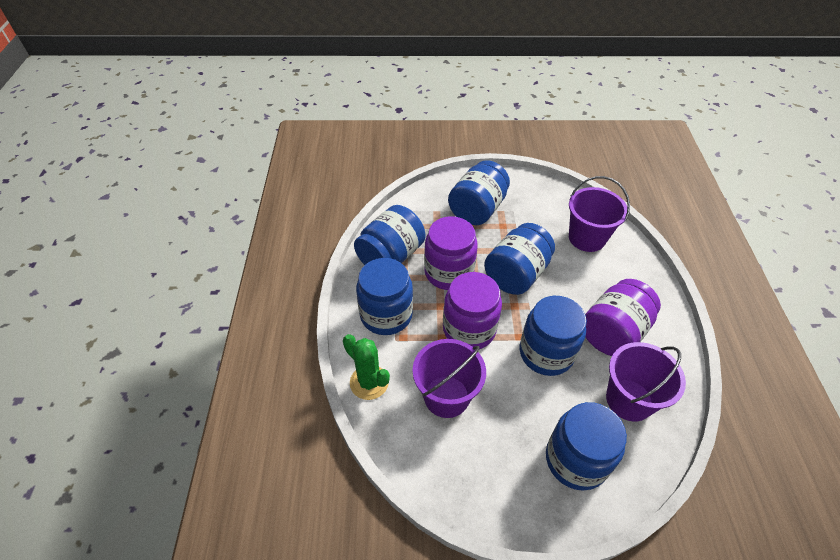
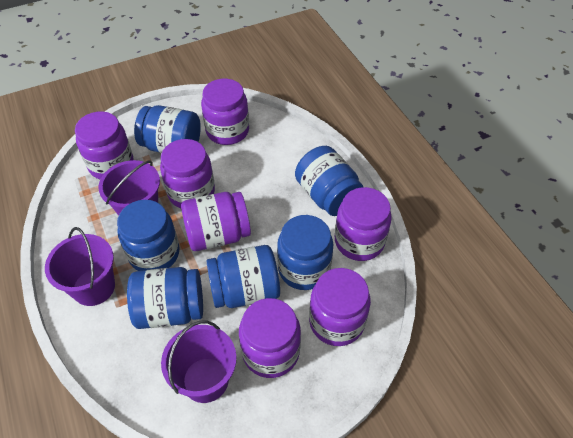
green cactus: [343,334,390,400] = 1 -> none = 0
purple jar: [424,216,478,290] [443,272,502,349] [585,279,661,356] = 3 -> [75,111,133,179] [160,139,215,208] [181,192,251,251] [201,79,249,145] [239,298,301,378] [309,268,371,346] [335,187,392,261] = 7

